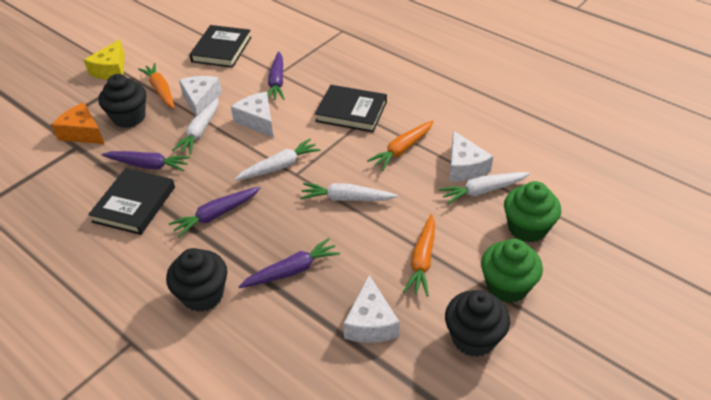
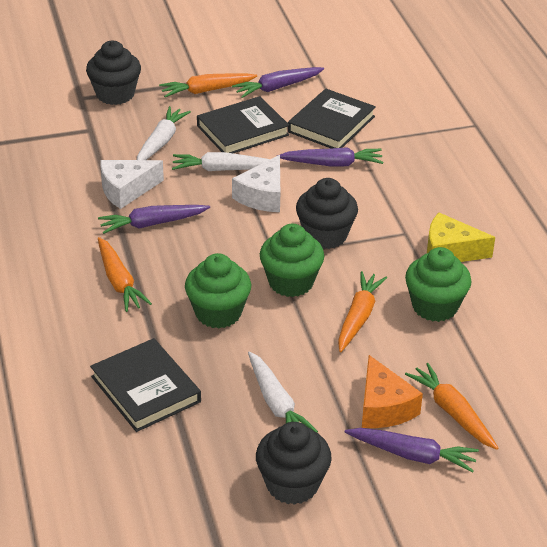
green cupcake: [481,239,543,303] [504,181,561,243] = 2 -> [185,253,251,329] [260,224,324,297] [405,247,472,322] = 3
orange carrot: [138,63,175,108] [367,120,434,171] [403,214,435,296] = 3 -> [98,237,152,312] [159,73,257,97] [338,271,387,352] [405,363,498,450] = 4
white carrot: [172,98,219,154] [234,139,321,181] [300,183,398,201] [439,172,530,205] = 4 -> [137,106,191,160] [172,152,270,171] [248,351,318,433] = 3
white cheese: [179,76,222,116] [231,92,274,138] [343,275,400,343] [449,131,493,182] = 4 -> [101,160,164,209] [232,155,280,212] = 2

